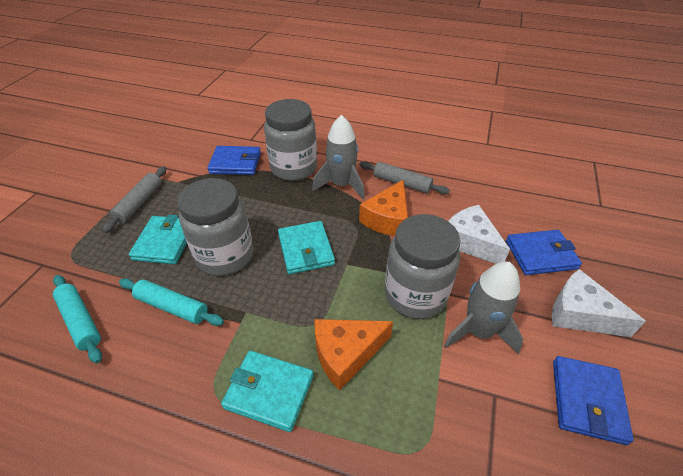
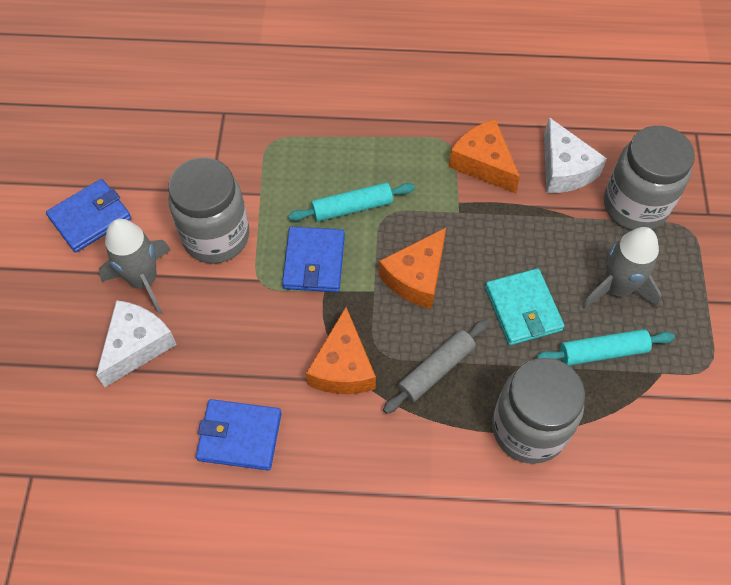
grey rolling pin: [102,166,167,233] [359,161,450,194] = 2 -> [383,319,489,414] = 1
orange cheese: [315,319,393,391] [359,180,408,236] = 2 -> [306,307,376,394] [379,228,446,309] [449,119,520,193] = 3
turquoise wallet: [129,214,187,264] [221,351,313,432] [278,221,335,274] = 3 -> [485,268,564,345] = 1

